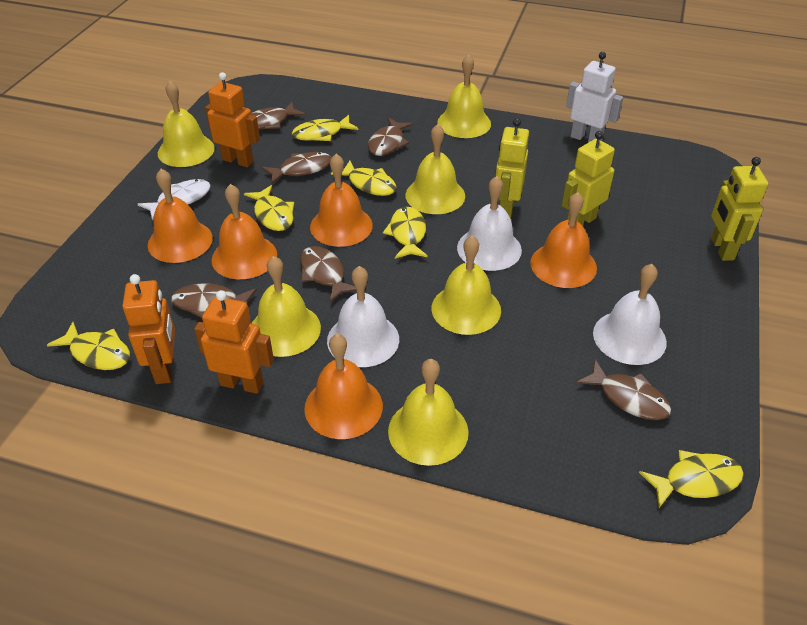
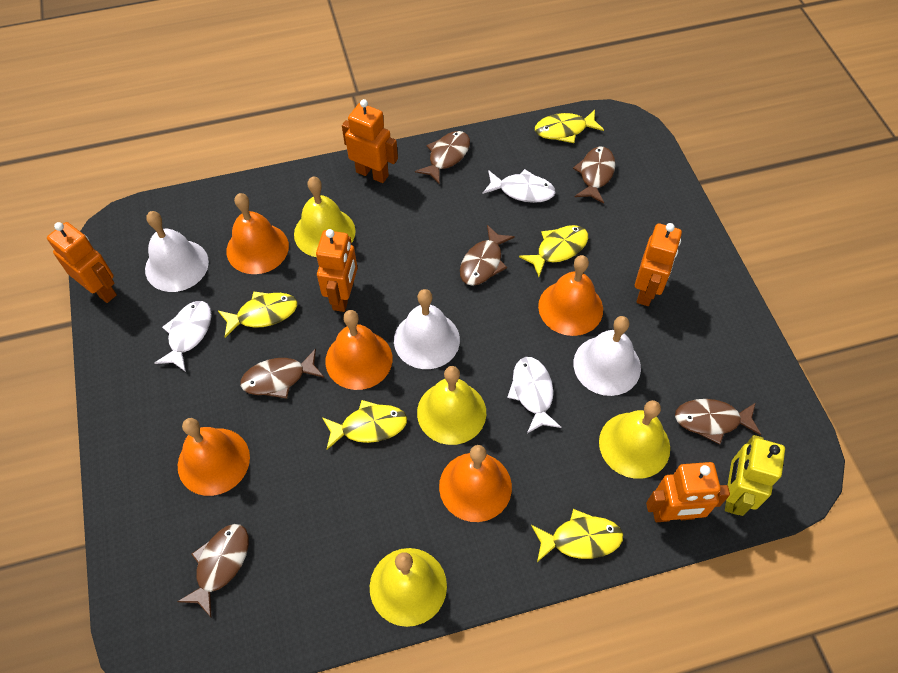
orange robot: [122,274,175,384] [194,290,274,394] [205,72,260,167] = 3 -> [47,222,117,303] [316,229,358,312] [342,99,398,183] [635,223,682,306] [646,462,730,522] = 5
white fish: [138,179,211,220] = 1 -> [155,301,212,372] [483,169,556,203] [507,357,562,433] = 3
white robot: [566,52,623,143] = 1 -> none = 0
yellow bell: [158,81,215,167] [252,256,321,357] [388,359,469,466] [406,124,465,214] [431,235,501,335] [437,54,491,138] = 6 -> [294,177,356,257] [370,548,447,627] [417,366,486,445] [599,400,670,479] = 4
yellow fish: [47,322,130,370] [244,185,294,231] [292,115,359,141] [331,160,397,196] [383,207,428,259] [639,450,744,508] = 6 -> [218,291,297,338] [322,400,407,450] [519,225,588,277] [531,509,623,562] [535,110,604,143] = 5
yellow robot: [495,118,529,219] [562,131,615,226] [711,157,768,261] = 3 -> [725,435,785,516] = 1

